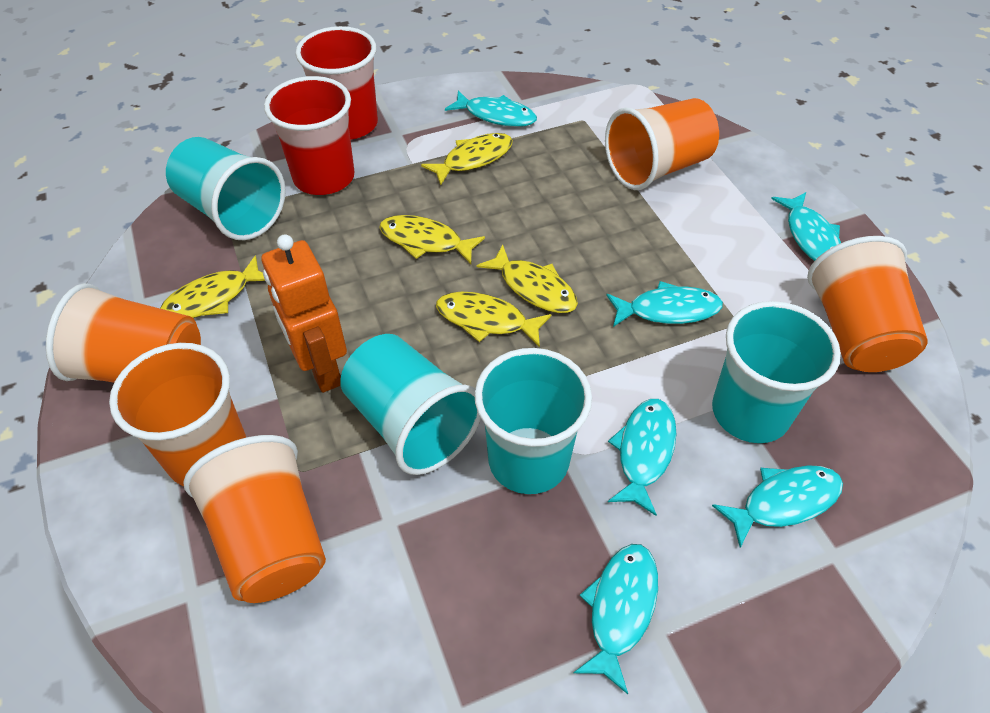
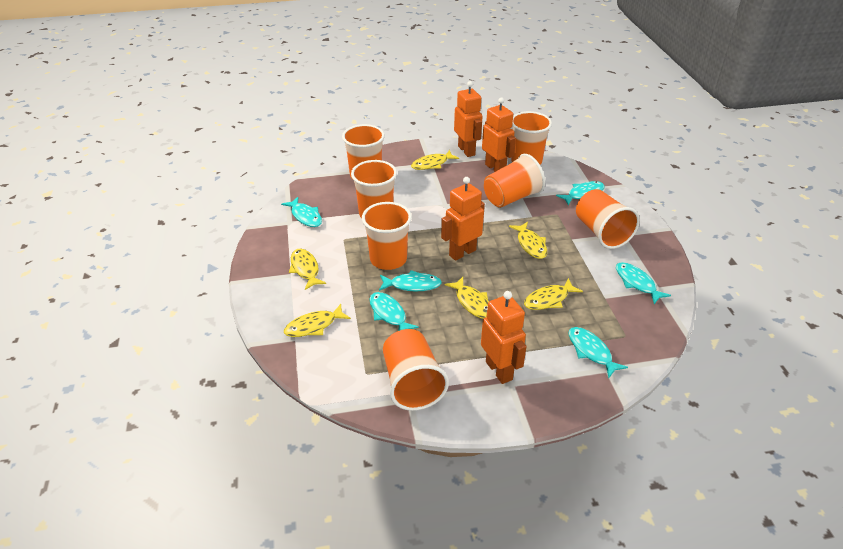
orange cup: [46,283,201,383] [109,343,246,486] [183,435,326,603] [605,98,719,190] [807,236,928,372] = 5 -> [342,124,385,178] [351,160,397,218] [362,202,412,270] [383,329,449,411] [484,154,545,208] [511,111,552,165] [576,189,640,249] = 7
orange robot: [261,235,347,393] = 1 -> [441,177,485,261] [454,81,483,157] [481,291,527,384] [482,98,516,172] = 4
red cup: [264,76,355,195] [295,26,378,140] = 2 -> none = 0
turquoise cup: [166,137,286,240] [340,334,481,475] [474,348,592,494] [712,301,841,443] = 4 -> none = 0
yellow fish: [160,255,265,318] [379,215,485,264] [421,133,513,185] [436,292,552,347] [477,245,578,313] = 5 -> [284,304,351,337] [289,249,326,290] [411,150,459,170] [444,277,489,319] [509,222,547,259] [524,278,583,310] = 6

